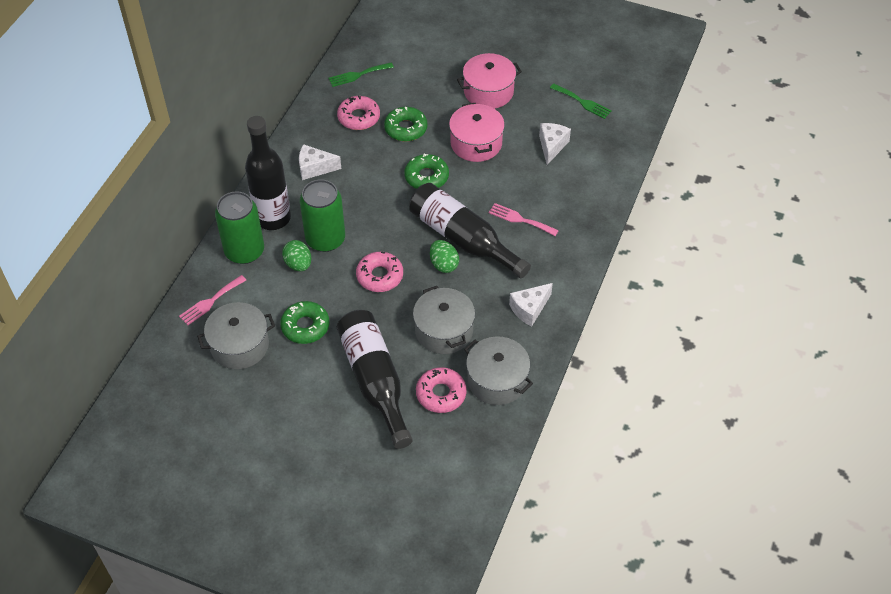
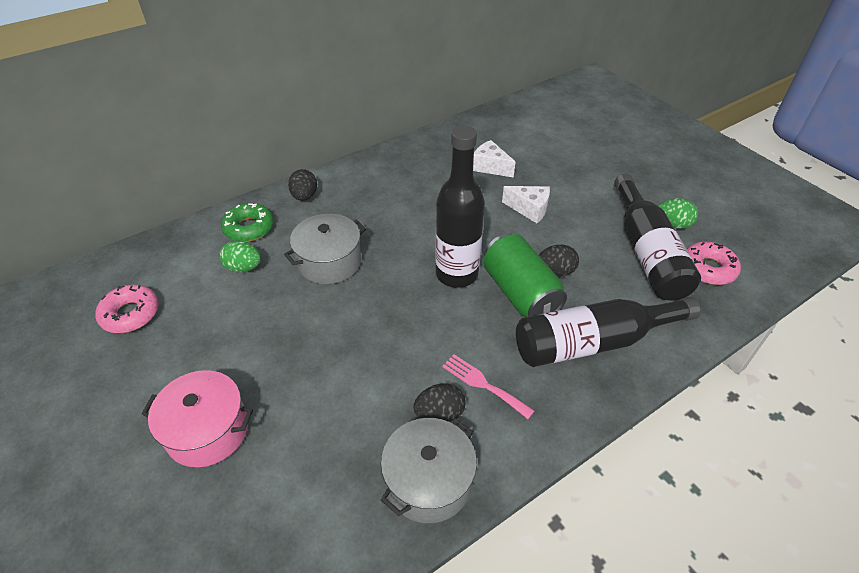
black egg: none = 0 -> [288,169,317,201] [413,383,466,422] [539,245,579,277] = 3
green can: [215,191,264,264] [300,179,345,252] = 2 -> [483,233,567,317] = 1
green donut: [280,301,329,344] [384,107,427,141] [404,153,449,189] = 3 -> [221,203,274,242] = 1
green fork: [329,62,394,87] [550,83,612,119] = 2 -> none = 0
grey pot: [197,302,275,369] [413,286,475,354] [464,336,533,405] = 3 -> [284,214,366,284] [381,418,477,523] = 2
pink donut: [337,96,380,130] [356,252,403,292] [416,367,467,413] = 3 -> [95,285,159,333] [687,242,741,285] = 2
pink fork: [179,275,246,325] [489,203,559,236] = 2 -> [442,354,534,419] = 1
pink pot: [449,103,505,162] [457,53,522,109] = 2 -> [142,370,253,467] = 1
white cheese: [299,144,341,180] [509,283,553,327] [539,123,571,165] = 3 -> [473,140,516,178] [502,186,550,223] = 2

